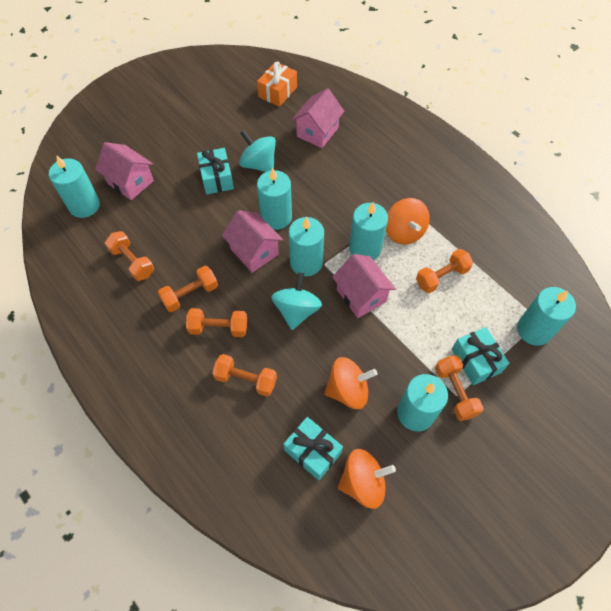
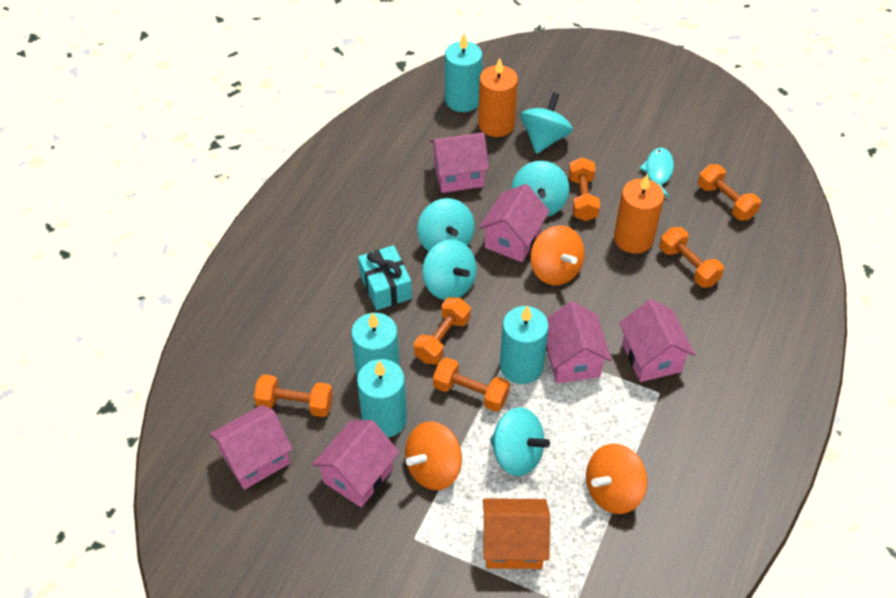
orange candle: none = 0 -> [478,58,518,137] [614,174,664,254] = 2
orange gift: [257,62,297,107] = 1 -> none = 0
orange house: none = 0 -> [483,498,550,569] = 1
pink house: [95,142,154,200] [222,210,283,273] [292,88,344,148] [332,254,396,318] = 4 -> [209,405,293,490] [312,420,400,507] [430,132,489,193] [479,184,550,262] [546,301,611,383] [619,299,695,382] = 6
turquoise candle: [49,155,100,218] [257,168,292,230] [289,217,324,276] [349,202,388,260] [397,374,448,431] [517,287,576,346] = 6 -> [351,312,400,377] [357,359,407,438] [445,34,482,112] [500,305,549,384] = 4
turquoise fish: none = 0 -> [639,148,674,197] = 1
turquoise gift: [197,148,234,195] [283,417,343,481] [452,327,509,385] = 3 -> [358,245,412,310] = 1
turquoise spinning top: [239,130,276,172] [271,272,322,330] = 2 -> [417,198,475,252] [422,239,477,300] [490,407,550,476] [512,161,569,217] [521,92,573,154] = 5

